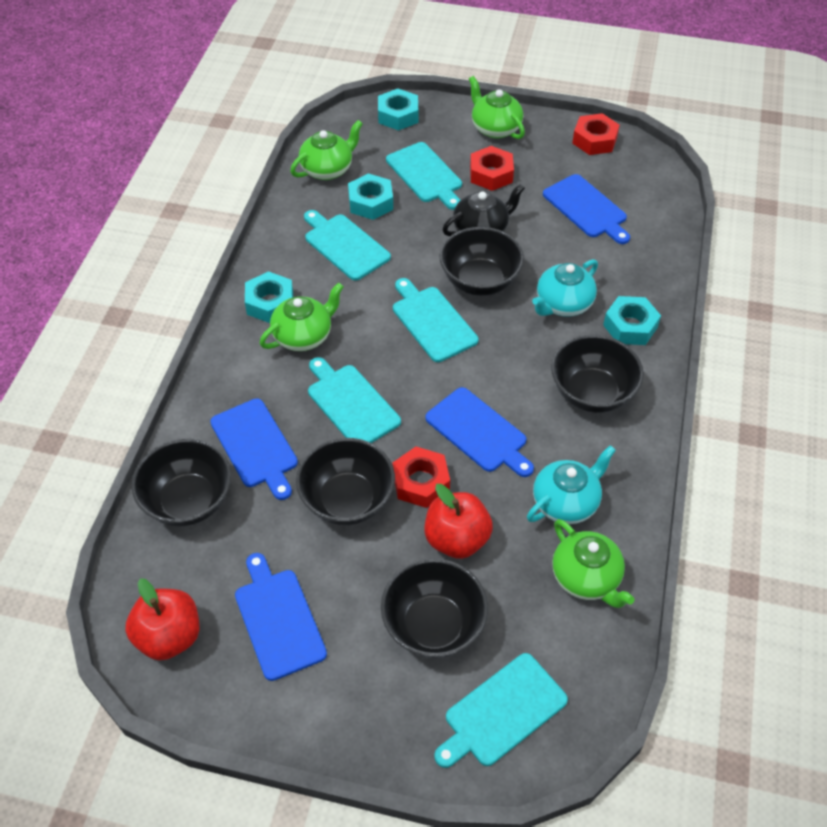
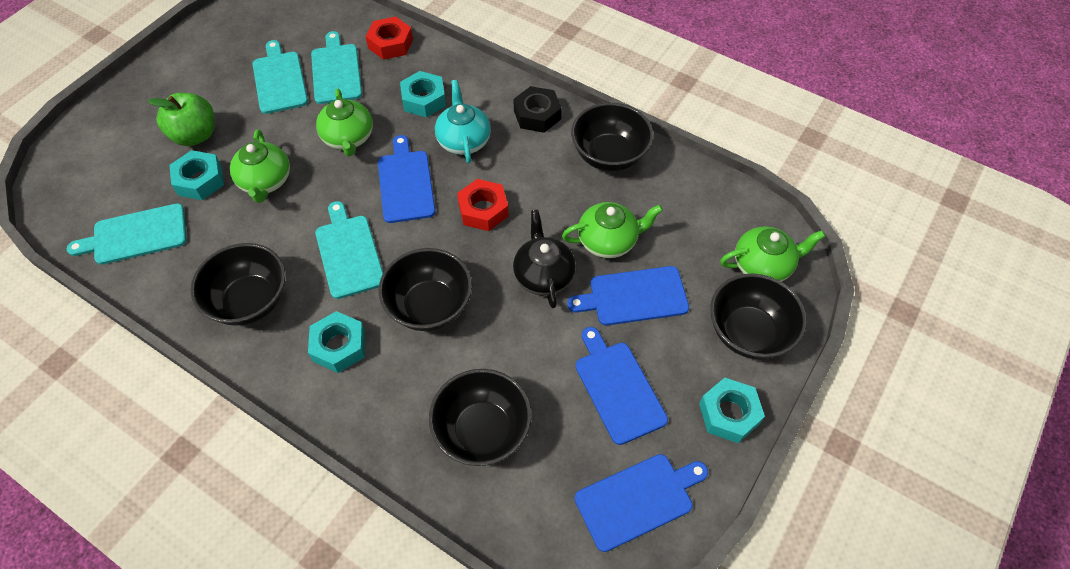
black nut: none = 0 -> [513,86,562,133] = 1
green apple: none = 0 -> [148,93,215,146] = 1
red apple: [125,578,199,661] [424,484,493,559] = 2 -> none = 0
red nut: [393,447,450,508] [470,146,514,191] [572,113,620,155] = 3 -> [365,17,413,60] [457,179,509,231] = 2
turquoise cutting board: [304,210,391,281] [308,357,401,443] [386,142,462,210] [393,278,478,362] [434,653,568,768] = 5 -> [67,203,187,265] [253,40,308,114] [311,31,362,104] [315,201,383,299] = 4
turquoise teapot: [527,445,616,524] [532,259,598,317] = 2 -> [435,80,491,163] = 1

